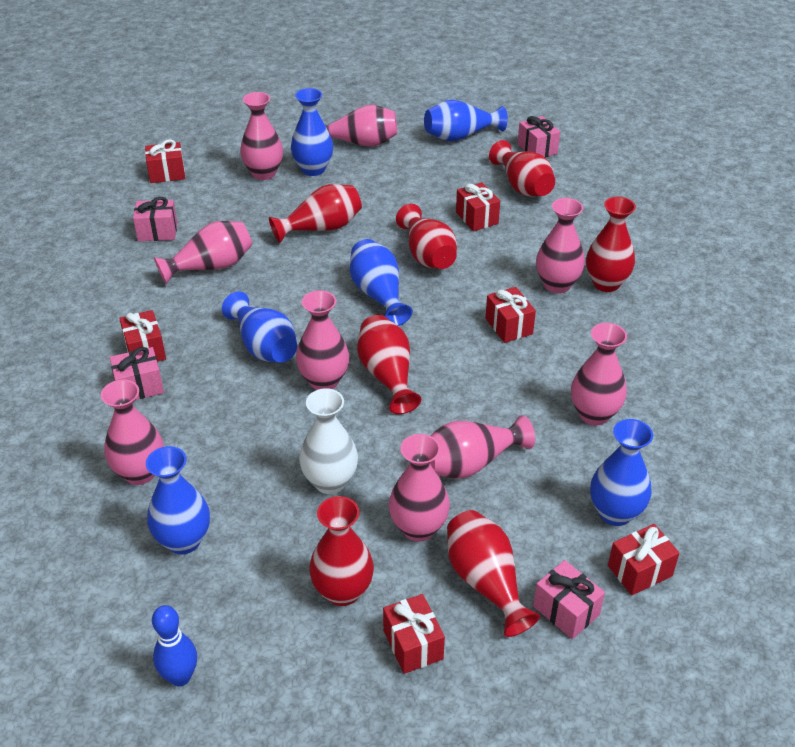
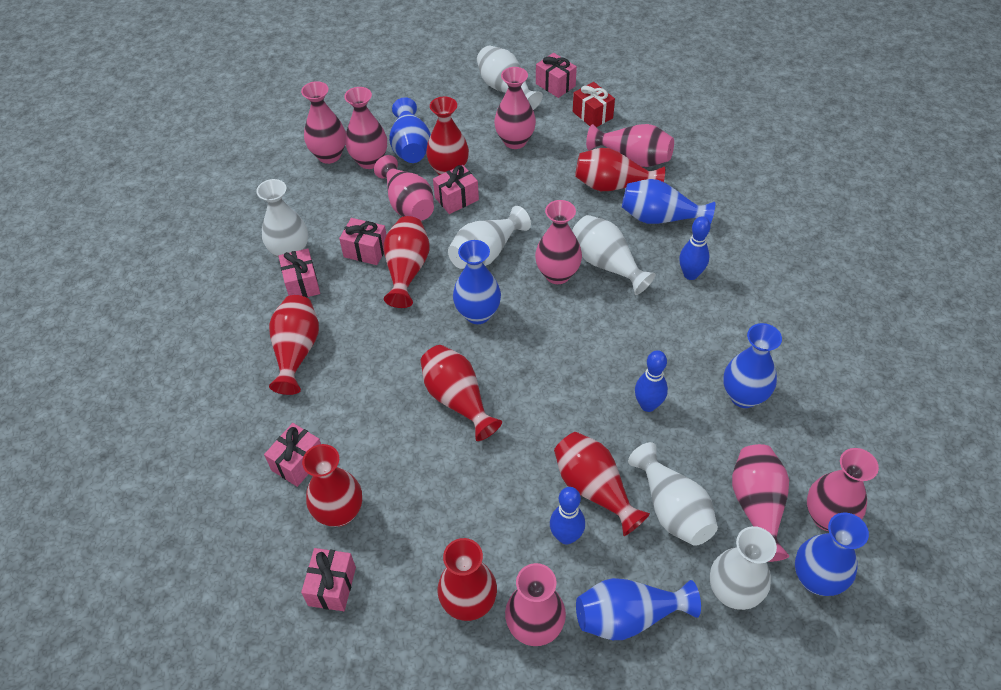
blue bowling pin: [152,605,197,686] = 1 -> [550,487,585,544] [635,350,668,412] [679,216,711,280] = 3
pink gift: [110,347,164,400] [133,197,177,241] [518,116,560,158] [533,560,605,639] = 4 -> [264,423,321,487] [279,248,320,298] [301,548,356,611] [339,218,386,265] [433,165,479,214] [536,53,577,98] = 6
red gift: [119,310,166,362] [145,139,185,183] [383,594,445,674] [456,182,500,231] [486,287,536,343] [608,524,680,595] = 6 -> [573,82,615,127] = 1
red vase: [269,184,362,243] [309,496,374,606] [357,315,421,414] [396,204,457,269] [447,510,540,637] [489,140,555,197] [586,197,636,292] = 7 -> [269,295,319,395] [302,444,362,527] [384,216,429,308] [420,345,502,441] [426,97,469,175] [437,538,497,621] [554,432,650,536] [575,148,665,191] = 8
white vase: [299,388,358,494] = 1 -> [256,179,308,258] [448,206,531,269] [477,46,543,110] [572,215,656,295] [628,442,718,546] [710,526,777,610] = 6

